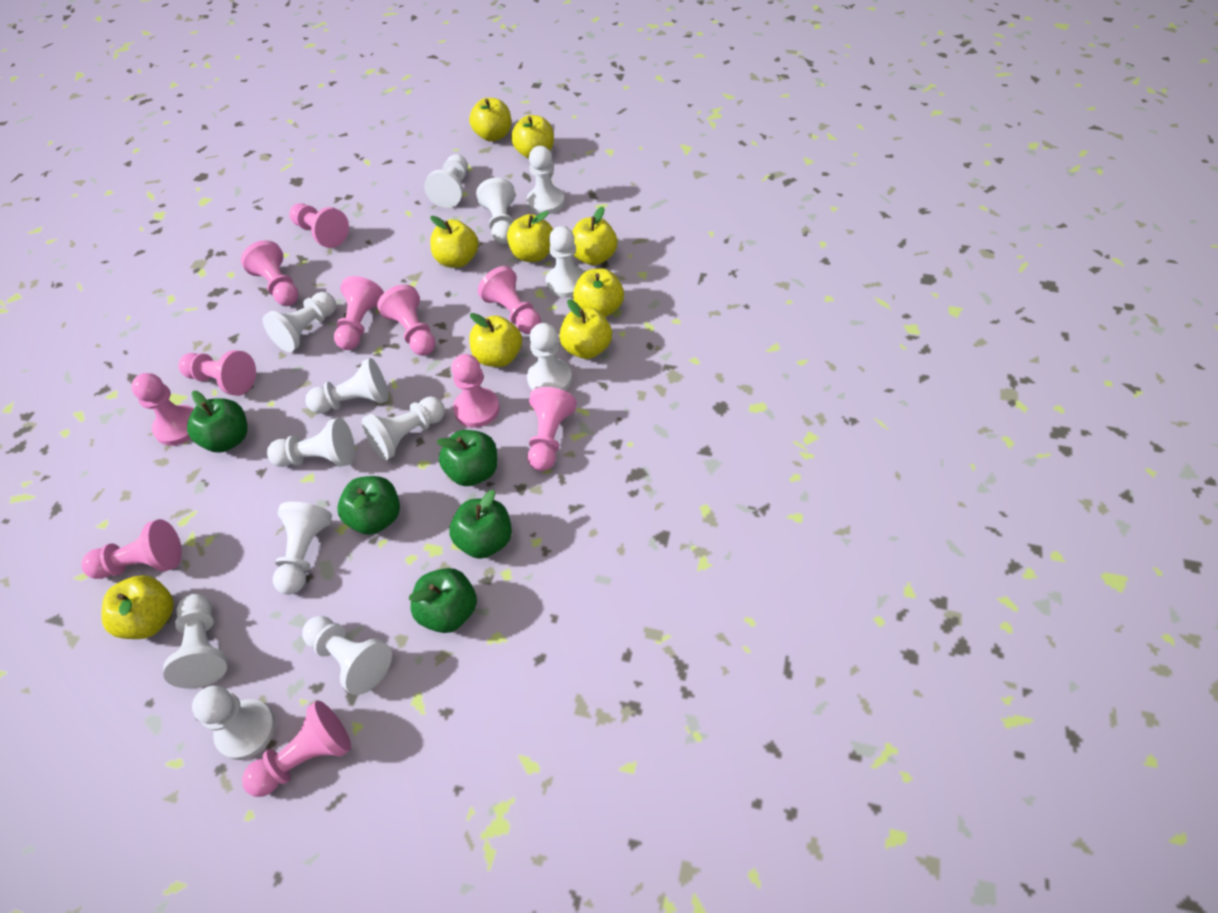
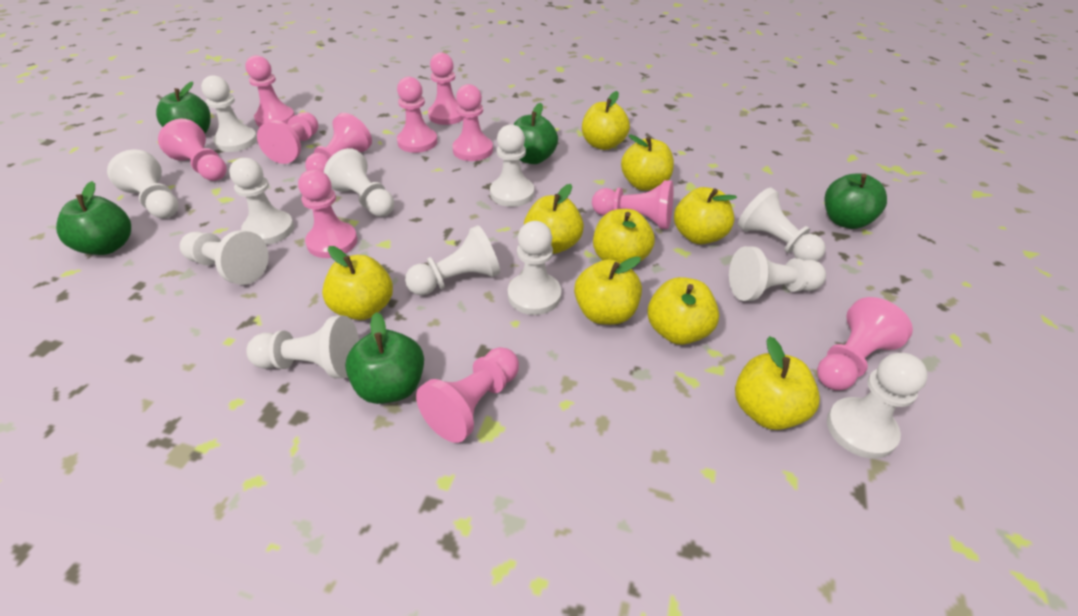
white pawn: [163,594,227,688] [192,686,276,760] [263,292,336,352] [267,418,354,467] [273,502,332,595] [302,616,392,695] [305,358,389,414] [362,397,445,460] [424,154,468,208] [476,178,515,244] [527,146,565,214] [527,323,572,391] [546,226,584,298] = 13 -> [107,150,179,218] [180,230,269,285] [201,75,257,152] [229,158,294,245] [246,316,359,378] [324,148,394,217] [405,225,500,295] [490,124,534,207] [508,221,561,315] [729,246,826,301] [738,188,826,261] [827,353,928,459] = 12

